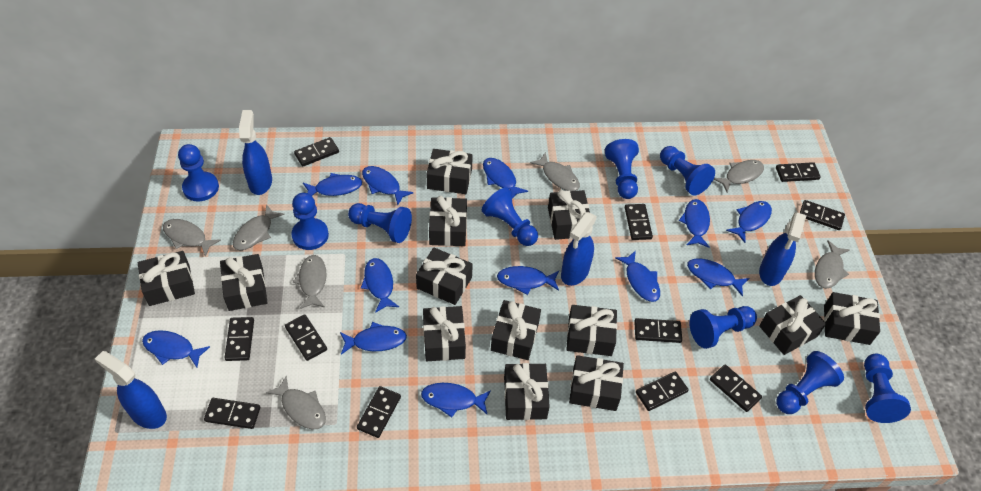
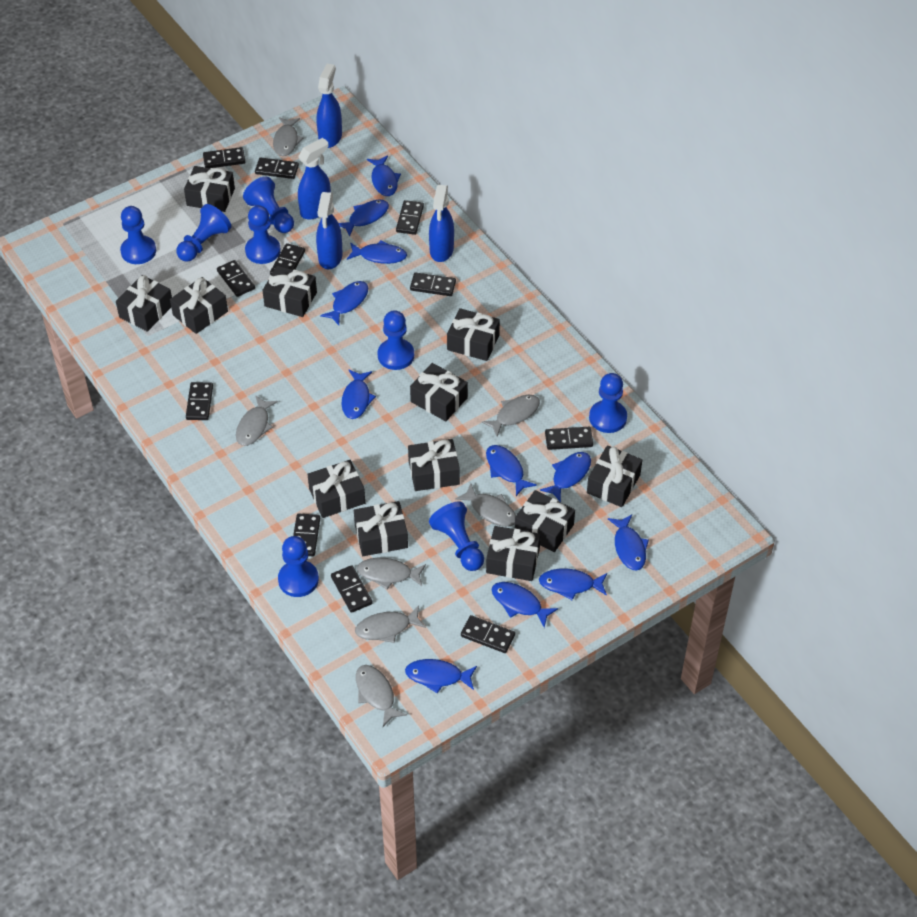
black gift: [138,251,195,306] [220,254,268,311] [416,248,473,305] [423,306,466,361] [426,149,473,194] [429,196,467,246] [491,300,541,360] [504,363,550,420] [548,190,590,240] [566,305,617,356] [569,355,624,411] [759,295,826,355] [824,292,880,345] = 13 -> [116,275,172,332] [170,277,228,334] [184,166,235,212] [262,266,317,317] [307,460,365,518] [354,501,408,556] [408,439,460,491] [410,363,468,421] [447,308,500,361] [486,526,541,581] [515,490,575,552] [587,445,642,507] = 12
blue fish: [142,330,210,368] [303,173,362,196] [340,322,407,355] [361,258,399,313] [362,166,413,205] [421,383,491,418] [483,158,528,199] [497,266,559,295] [615,251,660,302] [679,199,710,248] [687,259,750,296] [726,201,772,243] = 12 -> [320,281,368,325] [339,200,389,237] [342,370,376,419] [347,240,407,264] [367,155,401,196] [405,659,477,693] [486,445,537,496] [491,582,558,628] [539,568,607,600] [540,452,591,502] [608,514,649,570] = 11
blue pawn: [178,144,219,202] [291,193,329,250] [348,203,412,243] [482,187,538,246] [605,139,639,199] [660,146,715,195] [689,306,757,349] [776,351,844,414] [864,354,911,423] = 9 -> [120,206,156,264] [176,204,231,262] [243,177,294,233] [245,205,281,264] [278,536,319,597] [377,310,414,370] [429,502,484,571] [589,373,627,433] = 8

